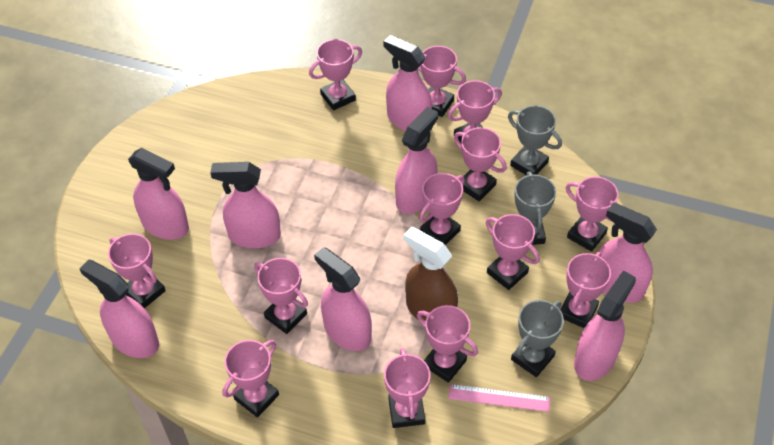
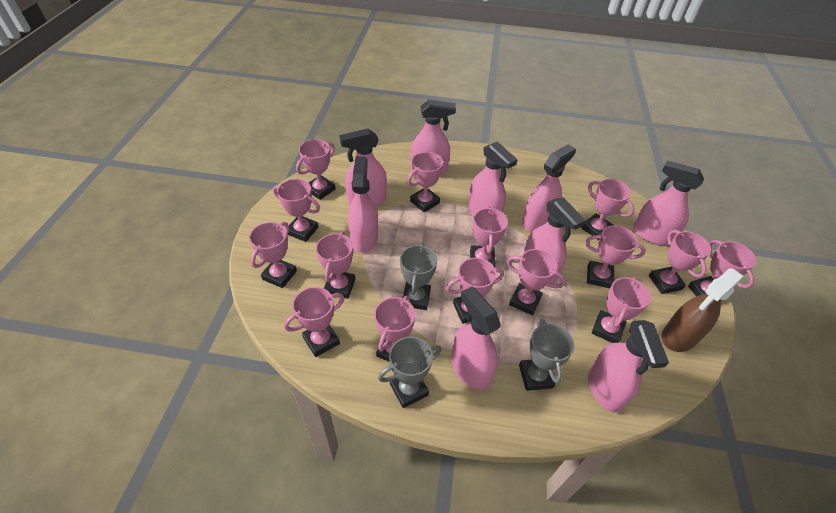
pink ruler: [448,384,550,412] = 1 -> none = 0
pink spray bottle: [79,260,159,358] [128,148,189,240] [210,162,281,248] [314,247,372,351] [383,35,432,131] [395,107,438,214] [574,271,636,381] [599,202,657,303] = 8 -> [339,129,387,206] [348,156,378,253] [411,99,456,176] [452,287,501,390] [468,141,518,217] [522,144,576,232] [523,197,586,284] [588,320,669,413] [633,161,704,246] = 9
pink trophy: [108,233,166,308] [222,340,279,418] [254,258,308,334] [309,39,362,110] [384,348,431,428] [417,305,478,383] [418,46,466,117] [419,173,465,245] [448,80,502,143] [454,127,507,201] [486,214,540,290] [560,252,611,328] [565,176,618,252] = 13 -> [249,222,297,288] [273,179,320,242] [284,287,345,357] [296,139,335,200] [316,232,355,299] [374,295,415,362] [407,152,446,212] [446,258,504,324] [470,206,508,267] [507,249,566,315] [581,179,634,240] [585,225,646,288] [592,277,651,343] [649,230,711,294] [688,240,757,296] = 15

